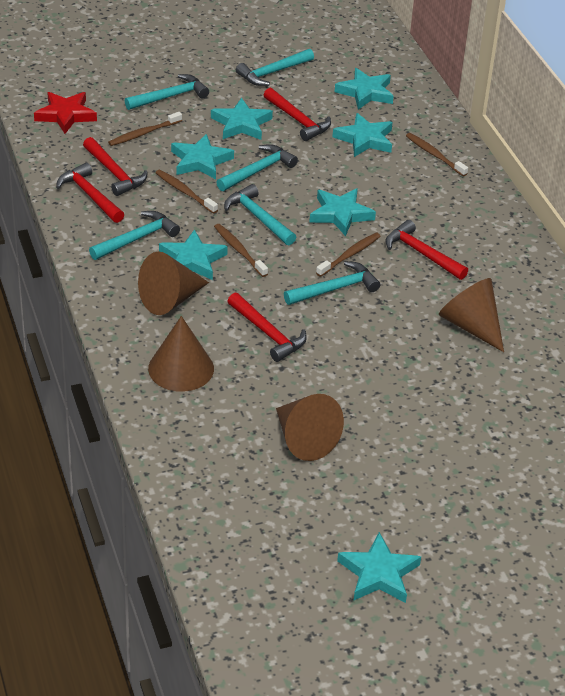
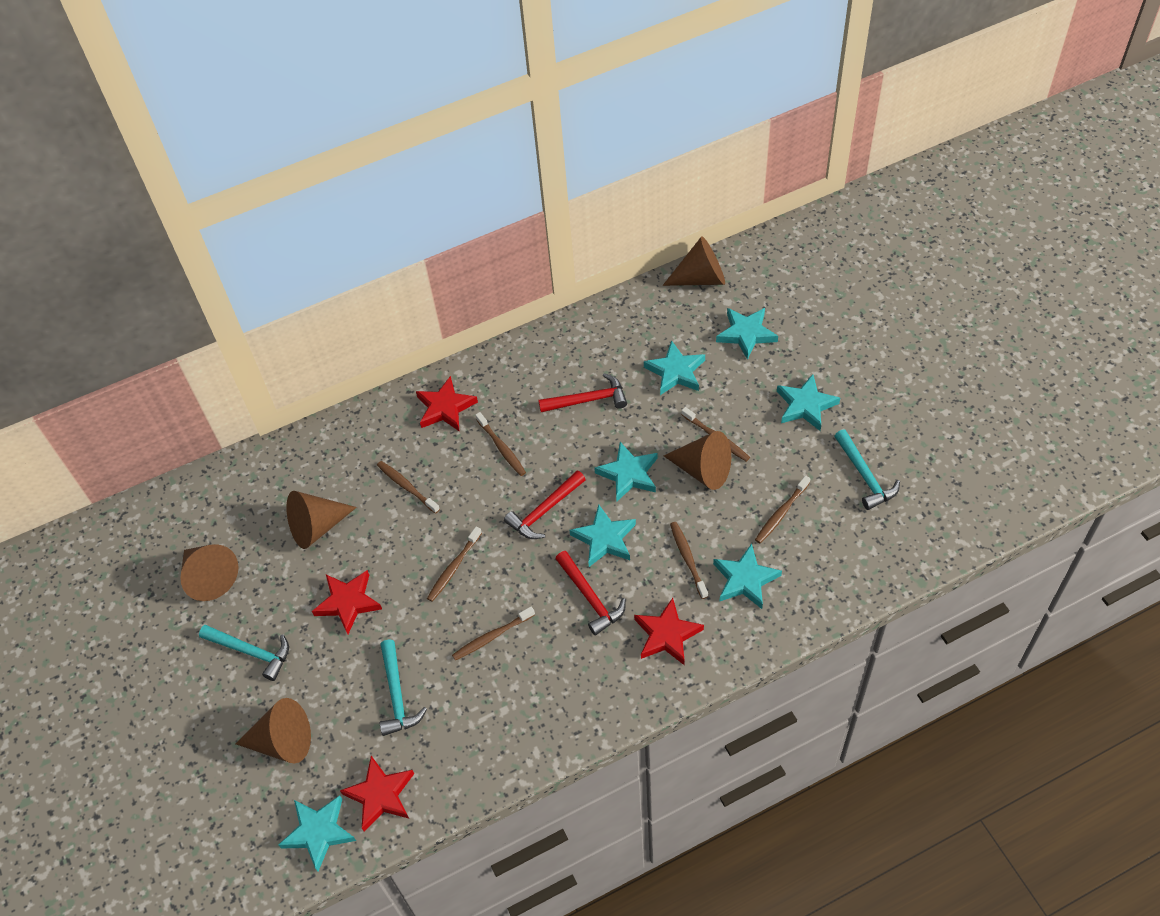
brown cone: [138,251,209,315] [148,316,214,392] [276,394,344,461] [439,278,504,352] = 4 -> [180,544,239,601] [236,698,311,763] [286,491,357,549] [663,236,725,286] [664,431,731,490] = 5
brown toothbrush: [108,112,182,146] [155,170,218,214] [214,224,268,277] [316,233,380,277] [406,133,468,176] = 5 -> [377,461,440,514] [427,527,482,602] [452,607,535,660] [475,412,526,476] [670,522,708,599] [682,407,750,462] [755,475,810,543] = 7
red hammer: [56,163,124,223] [83,137,148,196] [227,292,307,362] [264,88,331,141] [385,220,468,280] = 5 -> [504,470,586,539] [538,373,627,412] [555,551,626,635] = 3
red star: [34,92,97,134] = 1 -> [312,570,382,634] [340,756,414,831] [416,376,478,431] [634,598,704,665] = 4
turquoise hammer: [89,211,180,260] [125,74,209,110] [216,144,298,191] [224,184,296,245] [236,49,314,86] [284,261,380,305] = 6 -> [199,625,289,681] [380,639,427,736] [835,429,900,510] = 3

